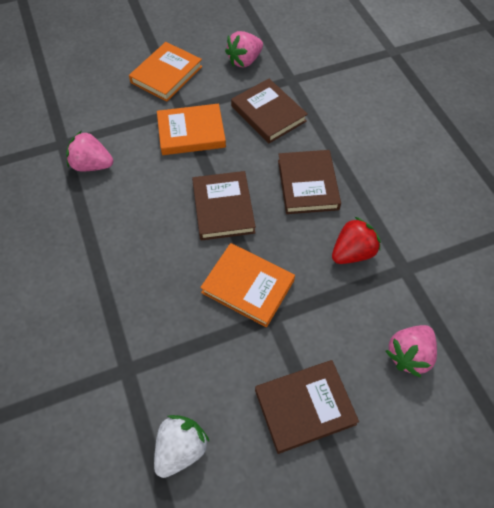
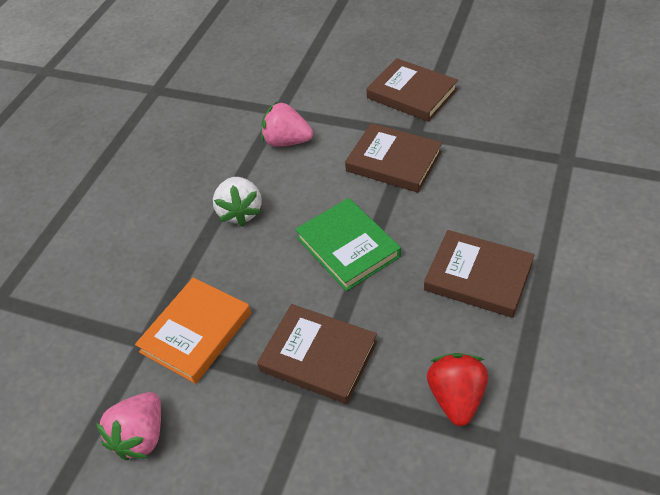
green book: none = 0 -> [295,198,401,291] = 1
orange book: [129,42,202,102] [157,104,226,155] [200,243,295,327] = 3 -> [135,277,251,384] = 1
pink strawberry: [66,131,113,171] [225,31,263,68] [386,325,437,378] = 3 -> [96,392,161,460] [261,102,313,147] = 2

